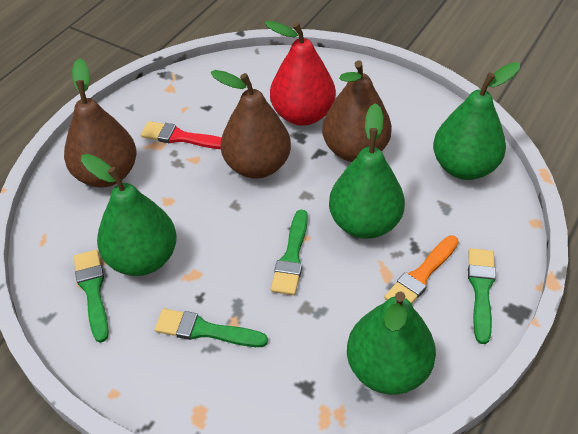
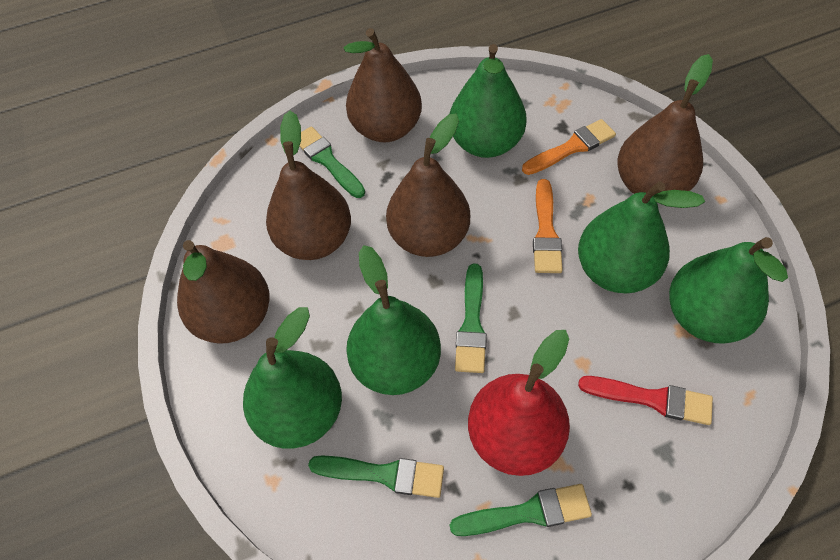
brown pear: [64,58,137,188] [210,70,291,179] [322,61,392,162] = 3 -> [177,240,270,344] [266,111,351,260] [343,28,422,142] [386,114,470,257] [617,54,713,194] = 5
green pear: [81,154,177,276] [329,103,405,239] [347,292,436,395] [433,62,520,180] = 4 -> [243,307,342,449] [346,245,441,395] [449,44,527,158] [578,181,705,293] [669,237,788,344] = 5
orange brush: [384,236,459,304] = 1 -> [522,119,616,175] [533,179,563,273] = 2

